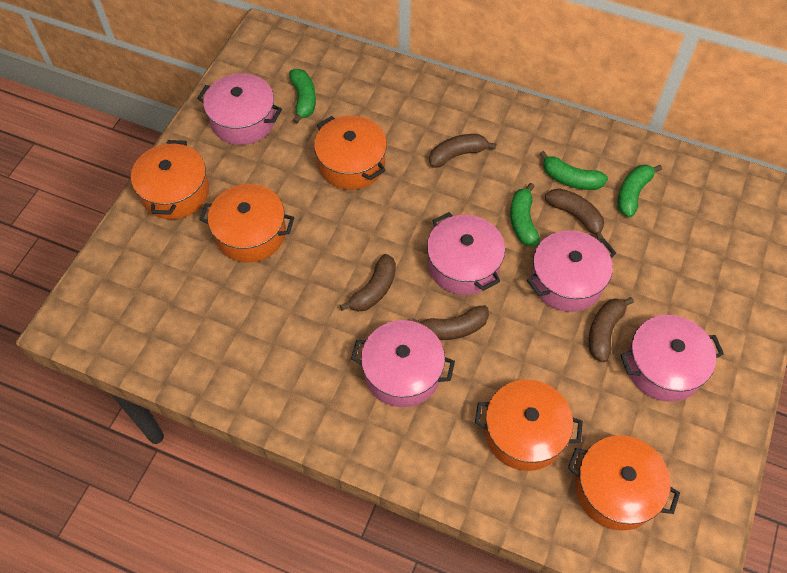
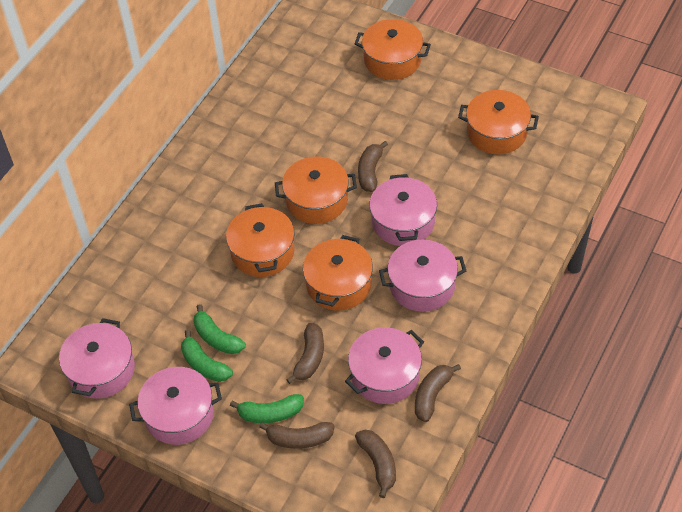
green banana: [289,69,316,124] [510,183,540,246] [540,151,608,190] [617,165,662,217] = 4 -> [181,330,233,382] [193,304,246,354] [230,394,304,423] = 3

